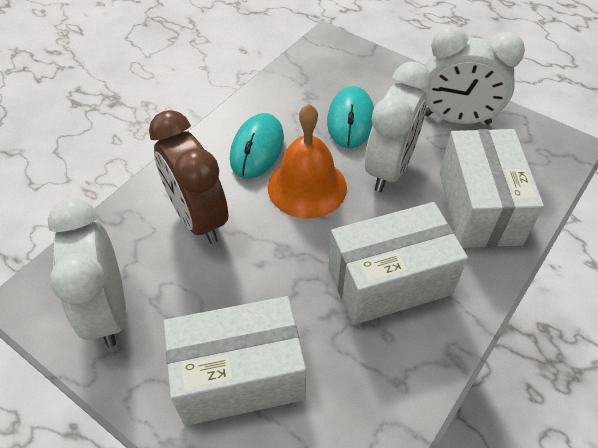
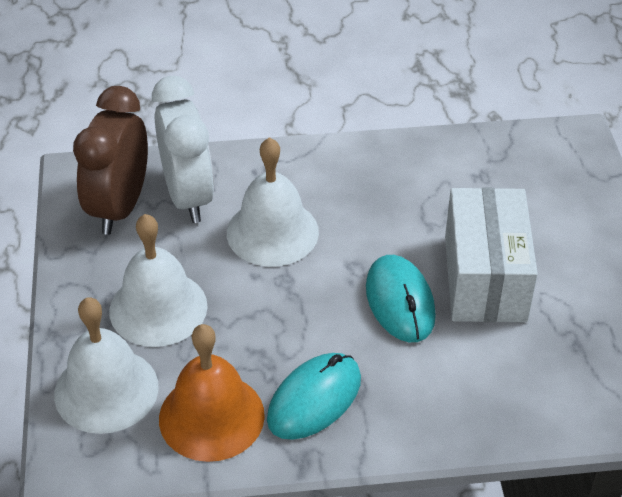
white bell: none = 0 -> [54,297,159,434] [109,214,208,347] [227,137,319,267] = 3
white box: [164,296,306,426] [328,202,468,325] [439,129,544,248] = 3 -> [445,188,538,322] = 1
white clock: [48,198,126,347] [365,62,431,192] [422,25,525,124] = 3 -> [152,76,214,223] = 1

